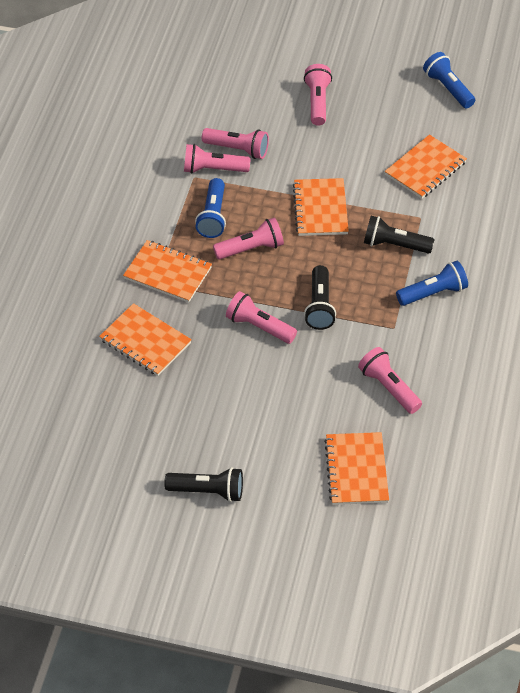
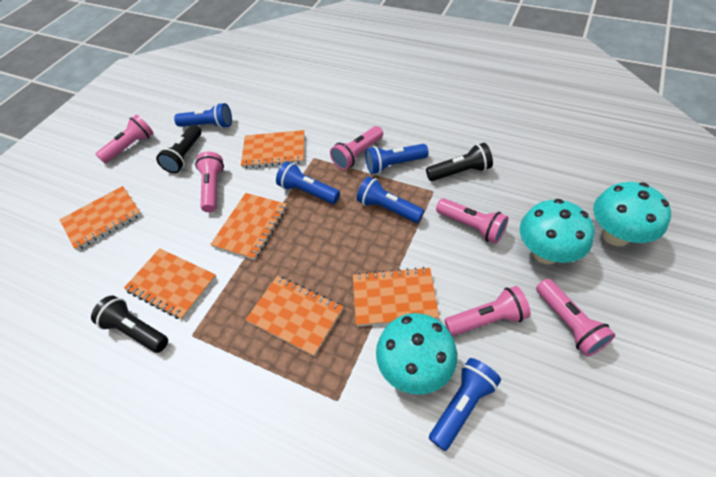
blue flashlight: [195,178,226,238] [396,261,468,306] [423,52,475,108] = 3 -> [174,103,232,128] [276,161,340,204] [357,176,424,223] [365,144,429,174] [429,358,501,451] = 5
orange notebook: [99,303,192,376] [123,240,212,303] [293,178,349,236] [324,432,389,505] [385,134,467,199] = 5 -> [60,186,142,251] [124,248,217,320] [210,193,287,260] [241,130,304,168] [245,276,343,356] [353,267,439,326] = 6
turquoise mushroom: none = 0 -> [376,313,457,395] [520,199,594,264] [593,182,671,246] = 3

